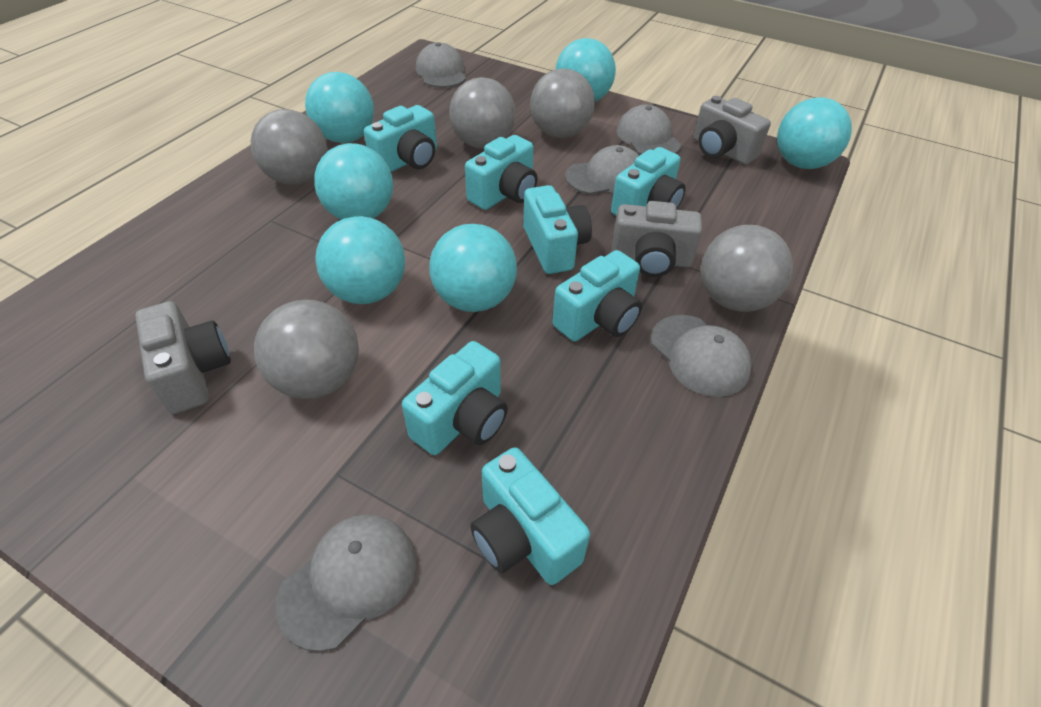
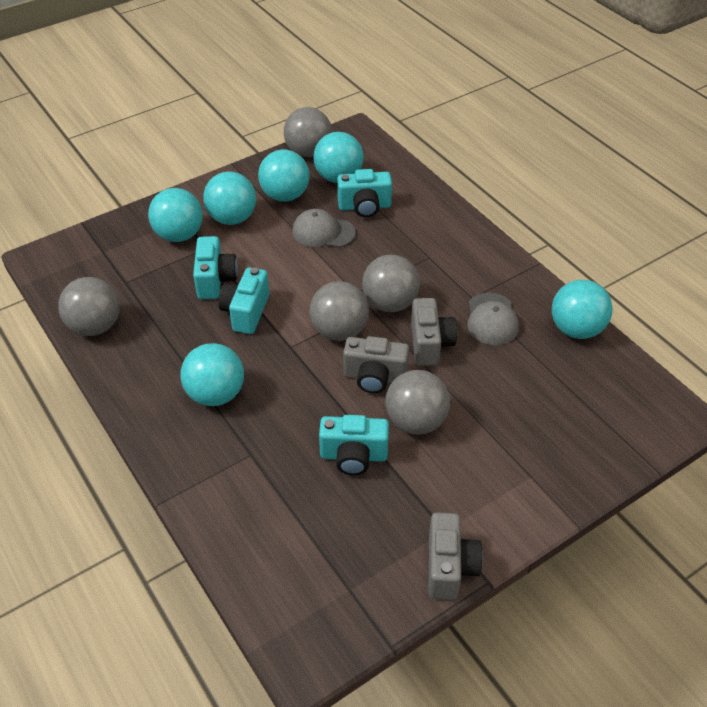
grey cap: [275,515,416,652] [416,42,466,88] [565,145,639,194] [617,105,681,155] [650,315,752,397] = 5 -> [292,209,356,248] [467,293,519,345] = 2
turquoise camera: [364,105,437,172] [402,341,508,455] [465,135,538,210] [470,447,590,585] [523,185,592,274] [552,250,642,341] [611,147,686,216] = 7 -> [193,236,238,299] [218,267,269,334] [319,415,389,475] [337,169,392,217] = 4

